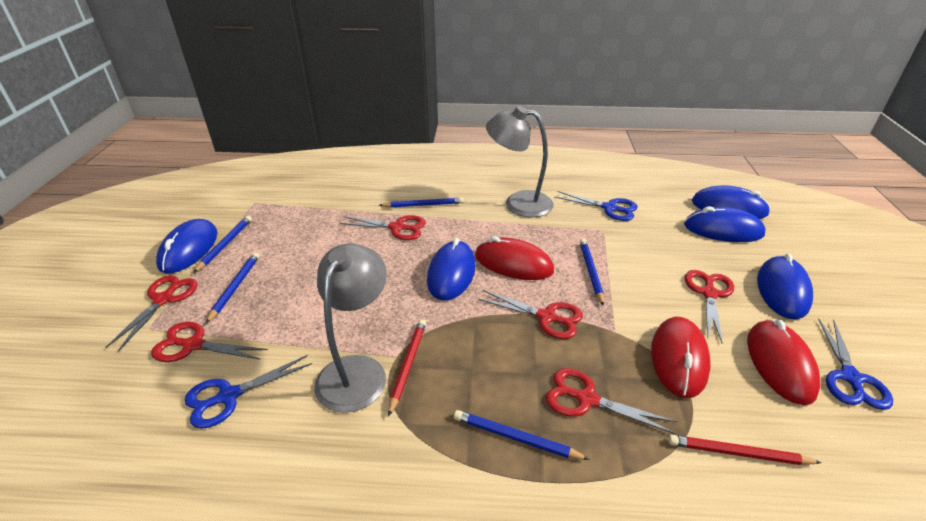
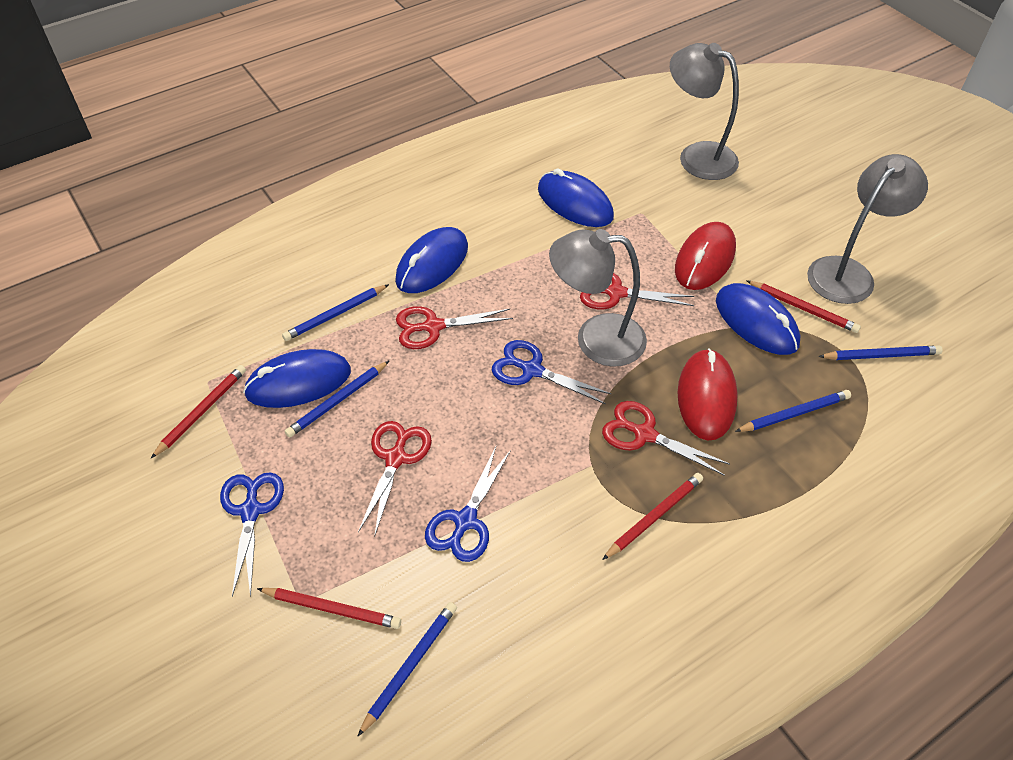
blue mouse: [156,219,218,274] [427,238,476,301] [684,206,766,242] [692,185,770,219] [757,253,813,319] = 5 -> [243,349,351,408] [395,227,468,293] [538,168,614,227] [716,283,801,355] = 4
grey lamp: [314,243,387,413] [486,106,554,218] = 2 -> [549,229,647,367] [670,43,739,180] [807,154,928,304] = 3
red mouse: [475,236,554,280] [651,317,711,398] [747,320,821,405] = 3 -> [675,222,736,290] [677,348,738,440] = 2
red pencil: [388,319,426,417] [668,435,822,465] = 2 -> [150,365,246,459] [257,588,401,629] [602,473,703,560] [746,280,861,333] = 4
red scissors: [105,275,198,352] [151,322,268,362] [340,215,426,240] [478,290,583,339] [546,368,677,434] [685,270,734,343] = 6 -> [358,421,432,537] [396,306,513,349] [580,273,694,309] [602,401,730,476] = 4

